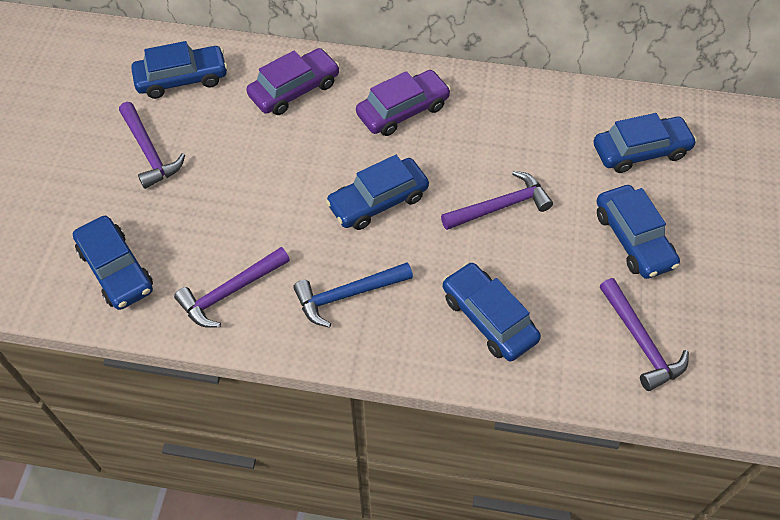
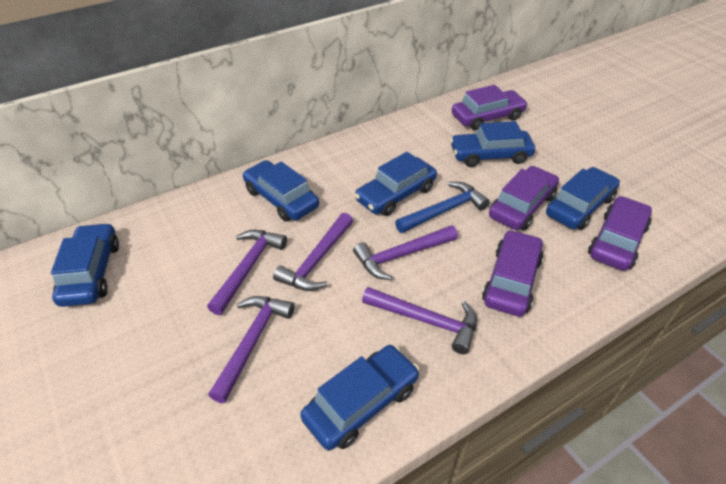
purple car: [246,48,340,115] [356,70,451,136] = 2 -> [452,85,528,130] [482,230,544,317] [489,166,559,230] [588,196,652,271] = 4
purple hammer: [119,102,185,189] [174,247,290,328] [441,171,553,230] [600,278,689,391] = 4 -> [207,230,287,315] [208,296,295,403] [273,213,353,291] [353,225,458,280] [362,287,477,354] = 5

